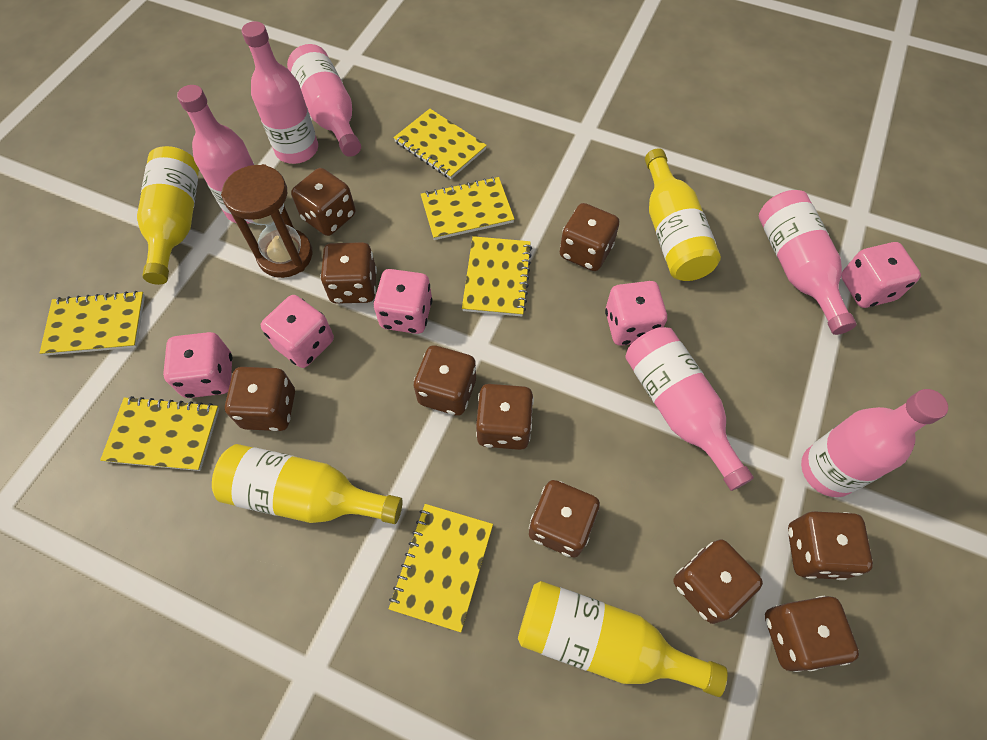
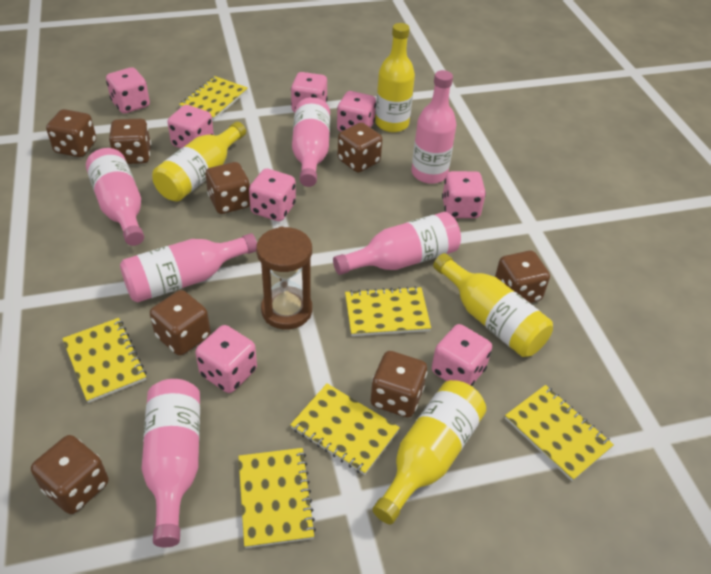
brown dice: [225,367,295,431] [291,168,356,236] [320,242,377,304] [413,345,476,416] [476,384,534,450] [529,480,600,557] [560,203,619,271] [673,540,763,624] [765,596,859,672] [788,511,873,580] = 10 -> [31,435,108,514] [46,109,96,157] [109,118,151,164] [150,290,211,356] [205,162,250,214] [338,122,382,173] [371,351,427,418] [495,251,550,303] = 8
pink dice: [163,332,232,398] [261,295,334,368] [373,269,432,334] [605,281,667,346] [841,242,921,308] = 5 -> [106,67,150,114] [167,105,214,148] [195,325,257,393] [249,169,296,221] [291,72,328,112] [337,91,376,132] [432,324,492,386] [442,171,486,218] = 8

